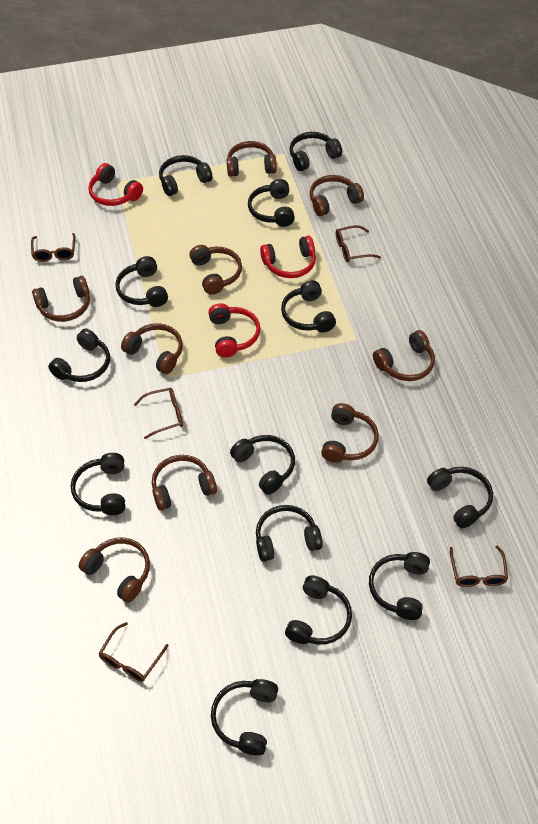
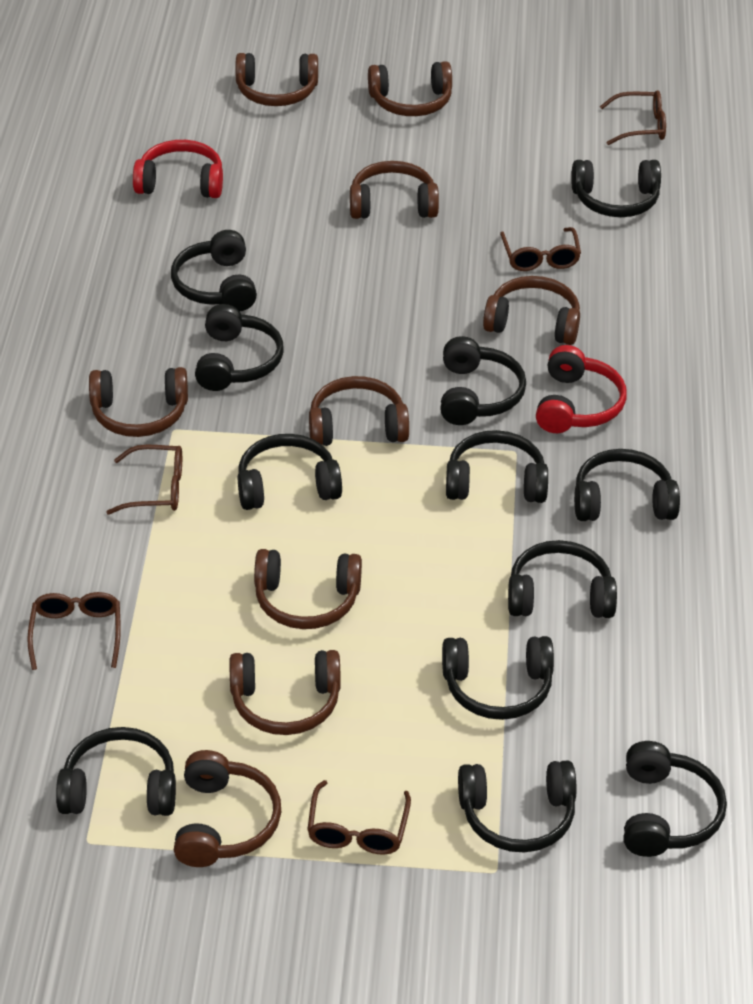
black headphones: [48,329,110,382] [71,453,125,515] [115,256,168,307] [159,155,213,196] [211,679,278,756] [230,435,295,495] [248,179,295,227] [256,505,323,562] [281,280,336,332] [285,575,352,645] [289,132,342,171] [369,552,430,620] [427,467,493,529] = 13 -> [56,727,176,816] [171,230,257,311] [195,304,284,391] [238,434,342,510] [440,336,526,425] [442,636,554,720] [446,430,548,503] [458,761,577,852] [508,540,617,618] [571,160,661,217] [574,449,680,521] [624,741,727,857] = 12
red headphones: [88,163,143,206] [208,303,260,357] [260,236,316,278] = 3 -> [133,140,223,198] [536,345,627,433] = 2

